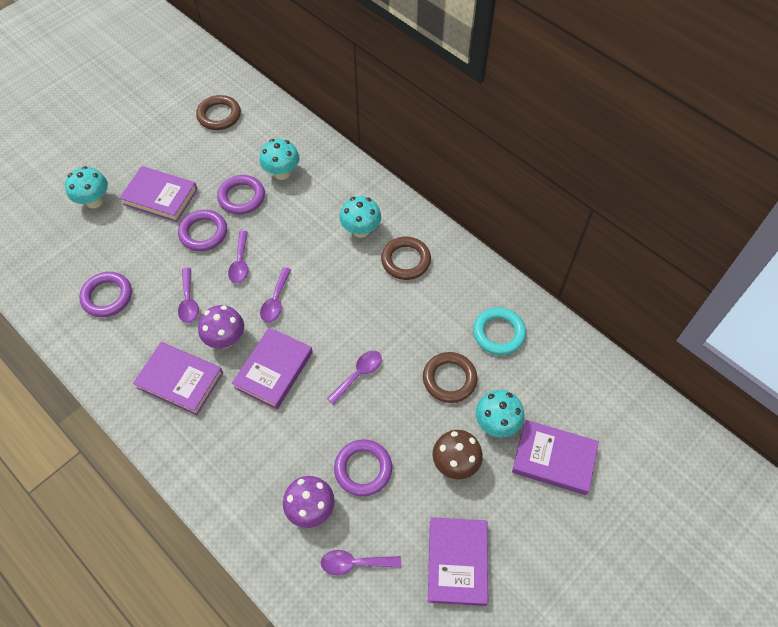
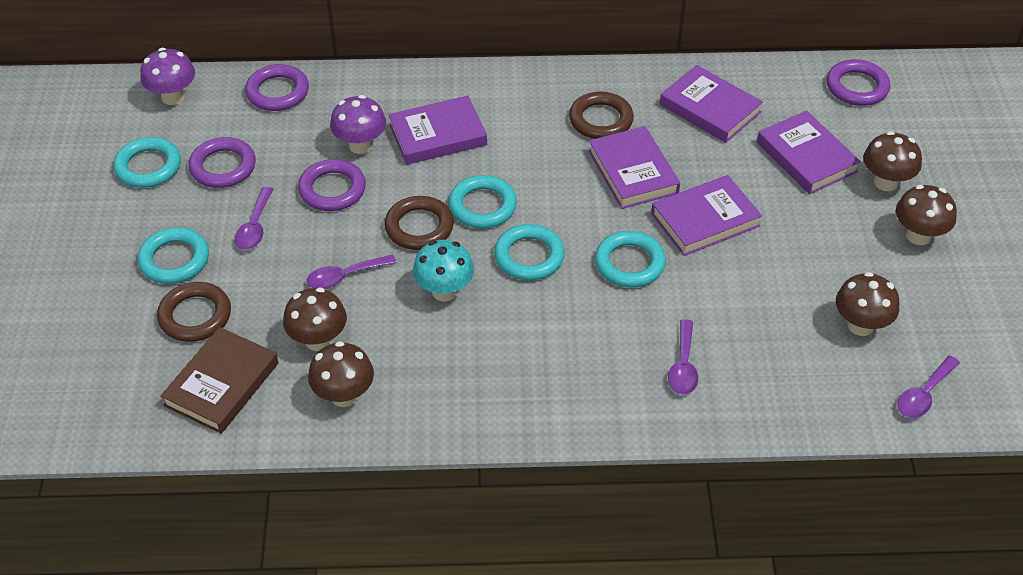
brown book: none = 0 -> [160,327,278,434] = 1
brown mushroom: [433,430,483,480] = 1 -> [283,287,347,351] [308,341,374,407] [836,272,899,336] [863,131,922,191] [896,185,957,245] = 5
purple spoon: [178,268,199,323] [228,231,248,283] [260,267,291,322] [321,550,401,575] [327,350,382,404] = 5 -> [235,187,273,250] [306,254,397,289] [668,319,698,395] [897,355,960,418] = 4
turquoise mushroom: [65,166,108,208] [259,139,299,180] [339,196,381,238] [476,390,524,438] = 4 -> [413,240,474,301] = 1
turquoise ring: [473,307,526,355] = 1 -> [113,137,181,188] [138,227,209,284] [449,175,517,228] [494,224,565,280] [595,231,666,287] = 5

